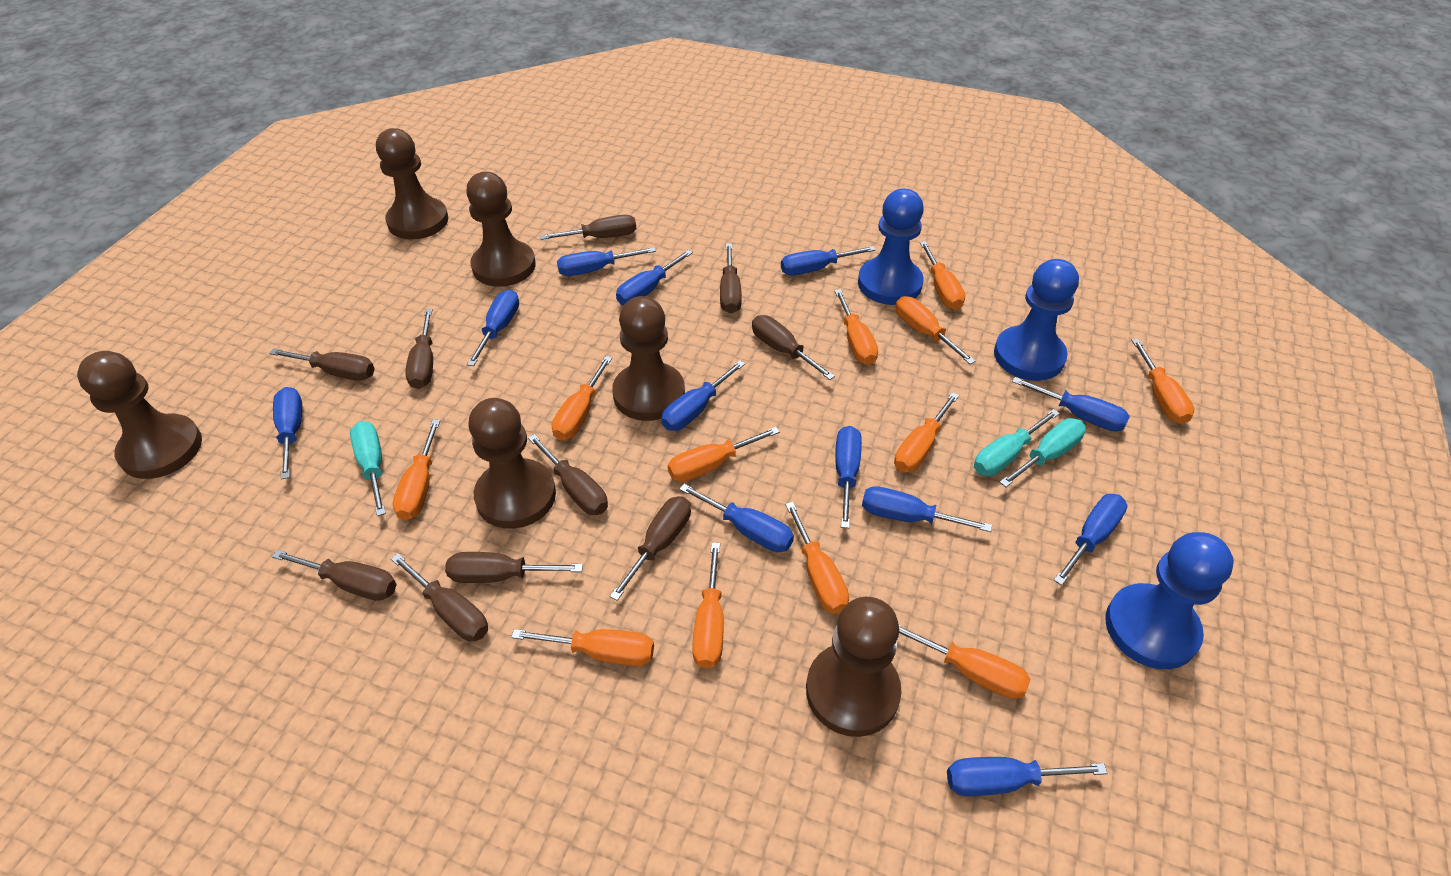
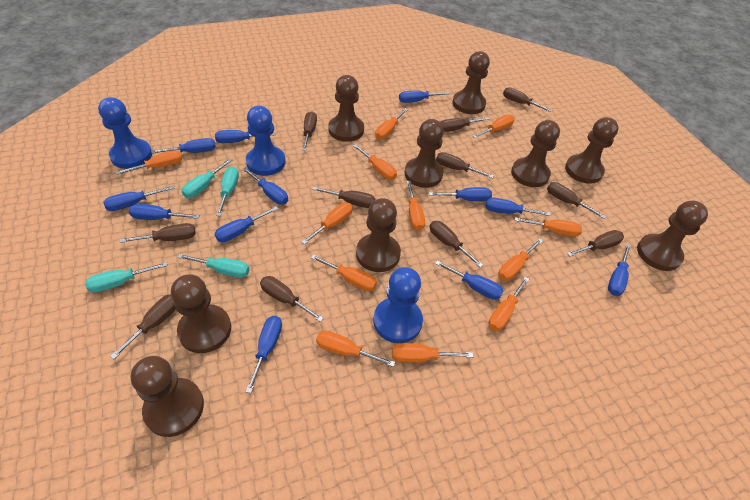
brown pawn: [77,351,202,479] [376,128,449,239] [466,172,536,287] [469,398,556,529] [612,296,685,421] [806,597,902,737] = 6 -> [131,356,204,437] [171,274,231,353] [328,75,364,142] [356,198,401,272] [404,119,444,188] [453,51,490,114] [511,120,560,187] [565,117,619,184] [637,201,708,271] = 9
brown screwdriver: [269,348,375,380] [272,550,397,601] [391,553,488,641] [405,309,433,389] [445,552,583,583] [528,434,608,515] [540,215,636,240] [610,496,691,601] [720,244,742,313] [752,315,835,380] = 10 -> [110,294,176,359] [120,223,196,243] [260,276,323,322] [302,111,317,151] [312,186,375,208] [430,221,483,268] [436,152,494,178] [440,117,490,132] [503,87,552,112] [547,182,606,219] [567,230,624,256] = 11
turquoise screwdriver: [350,421,386,516] [974,409,1060,476] [999,418,1086,487] = 3 -> [85,262,168,293] [177,254,250,278] [182,158,233,198] [216,167,239,216] = 4

